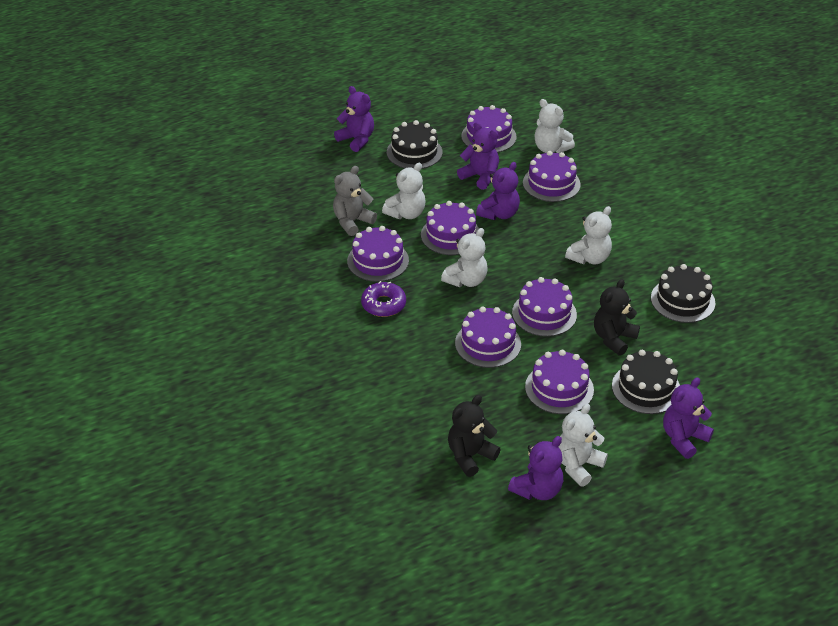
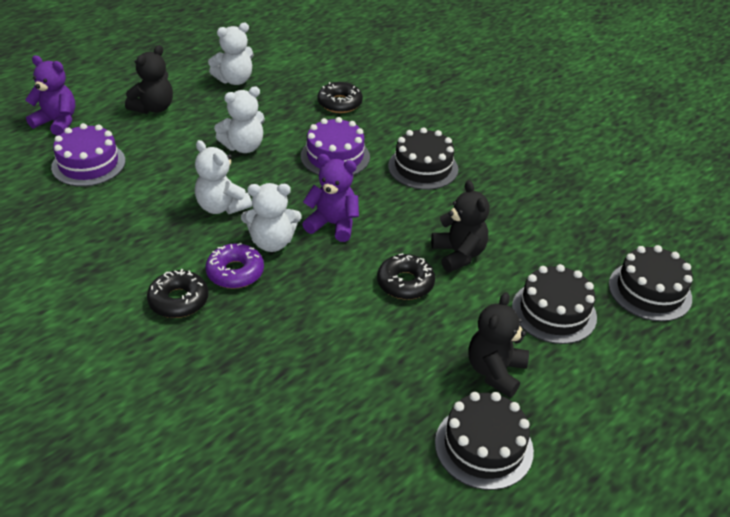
black cake: [387,120,442,169] [612,350,680,414] [651,264,715,323] = 3 -> [388,127,458,190] [435,392,534,490] [512,264,597,344] [609,245,693,322] = 4
black donut: none = 0 -> [147,269,208,318] [317,82,363,113] [377,253,435,300] = 3
black teddy bear: [448,395,501,477] [594,279,640,356] = 2 -> [125,45,173,114] [431,180,490,272] [468,292,529,398] = 3
grey teddy bear: [333,166,377,236] = 1 -> none = 0
purple cake: [347,226,409,282] [421,201,479,255] [455,306,521,368] [461,105,517,153] [512,277,577,337] [523,151,581,202] [525,350,594,414] = 7 -> [51,123,126,187] [301,117,370,175] = 2
purple teddy bear: [334,86,374,152] [457,122,499,190] [476,162,520,220] [508,436,563,500] [663,377,714,459] = 5 -> [25,55,76,136] [302,154,359,242] = 2
white teddy bear: [382,163,425,219] [441,228,488,287] [534,99,575,153] [558,404,608,487] [565,206,612,264] = 5 -> [195,140,252,214] [208,23,254,85] [214,86,265,153] [241,183,302,252] = 4

